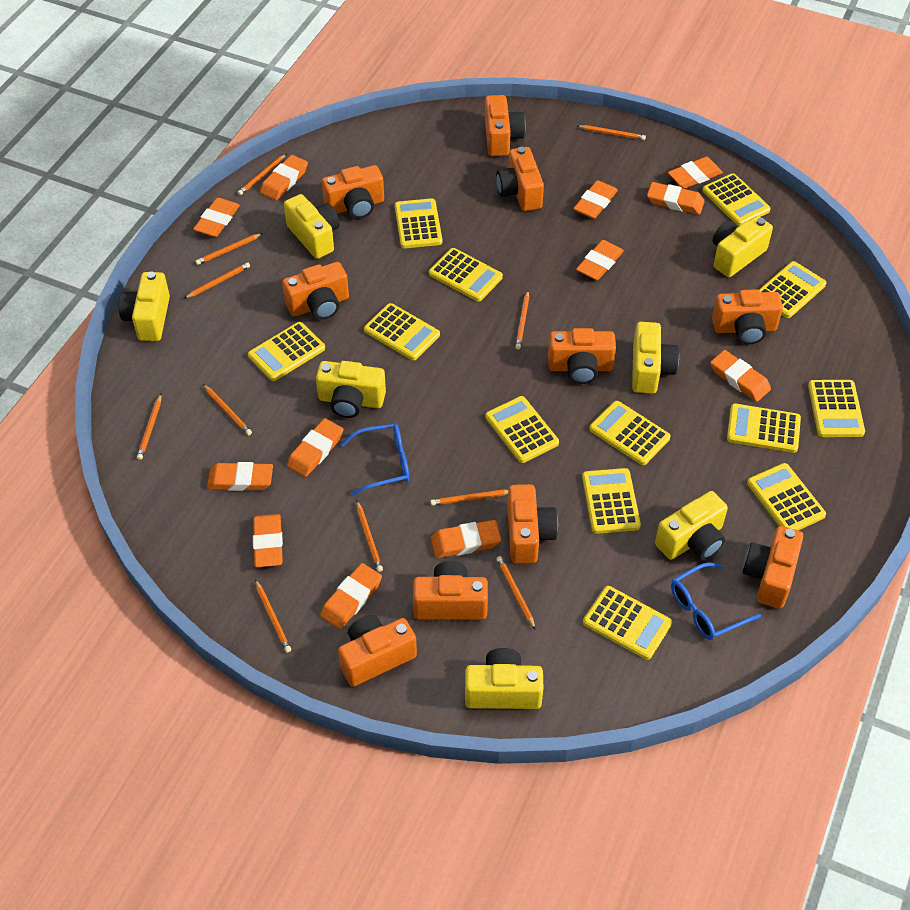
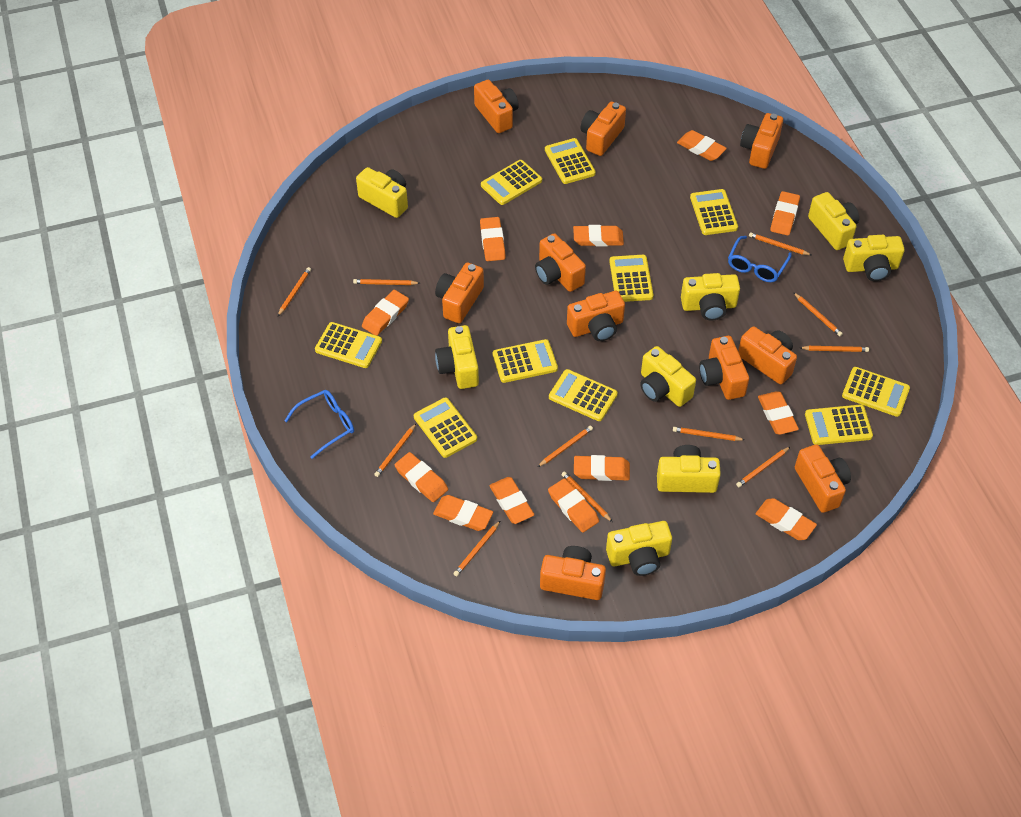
yellow calculator: [248,322,325,381] [364,303,440,361] [395,198,442,248] [429,248,503,302] [485,396,559,463] [582,468,641,534] [583,586,672,660] [589,401,671,465] [702,173,771,226] [727,404,801,453] [747,463,826,530] [759,261,826,318] [808,380,865,437] = 13 -> [315,322,382,368] [414,397,477,458] [481,160,542,205] [493,339,558,383] [545,138,596,184] [549,369,618,421] [609,255,653,302] [690,189,738,235] [805,405,873,445] [842,367,910,417] = 10
yellow camera: [119,272,170,341] [284,194,340,259] [316,361,386,418] [465,648,543,709] [632,322,679,394] [655,491,728,560] [713,216,773,277] = 7 -> [356,167,408,218] [435,325,479,389] [606,521,672,576] [640,346,696,407] [657,445,721,493] [681,273,740,321] [808,192,859,250] [843,235,904,281] = 8

